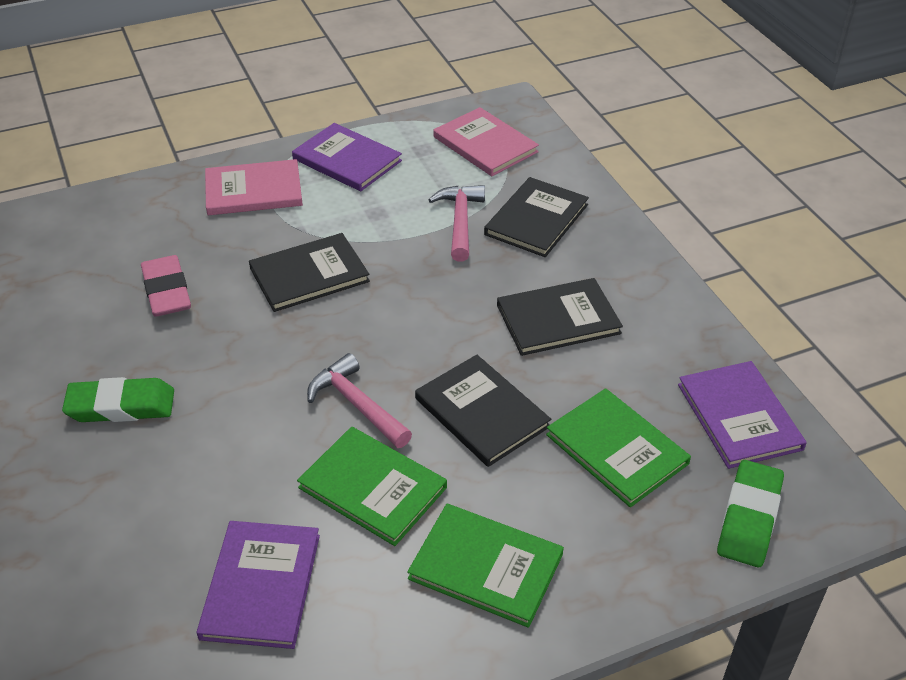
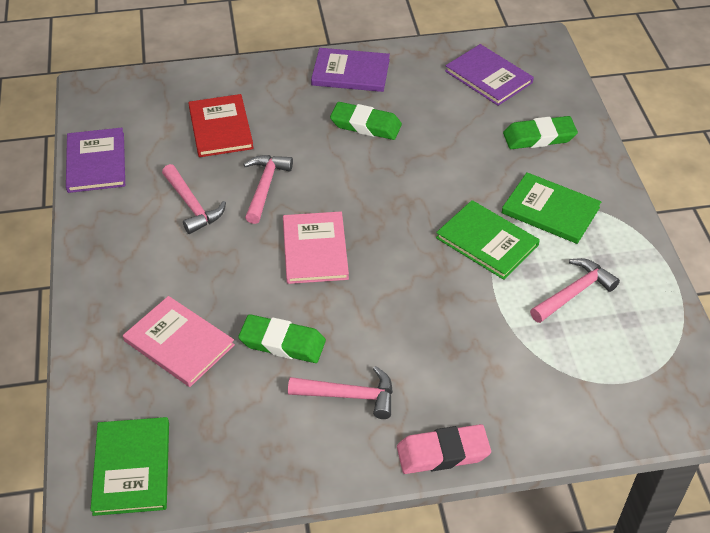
black book: [249,233,370,312] [415,355,551,467] [484,177,589,257] [497,278,623,356] = 4 -> none = 0
green eraser: [62,377,174,422] [717,460,784,567] = 2 -> [238,314,326,363] [330,102,402,140] [503,116,578,149] = 3
pink hammer: [307,353,412,448] [428,185,485,262] = 2 -> [162,164,226,234] [243,155,293,224] [288,366,393,419] [530,258,620,323] = 4
red book: none = 0 -> [188,94,254,157] = 1

